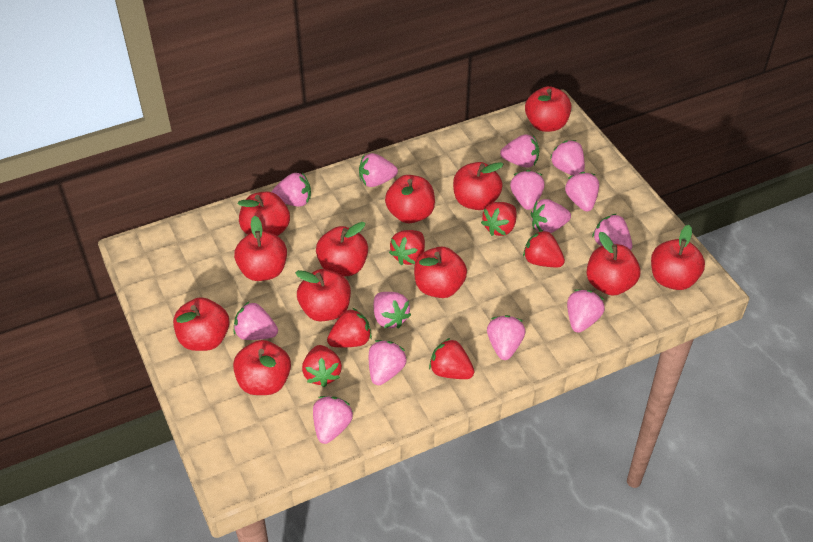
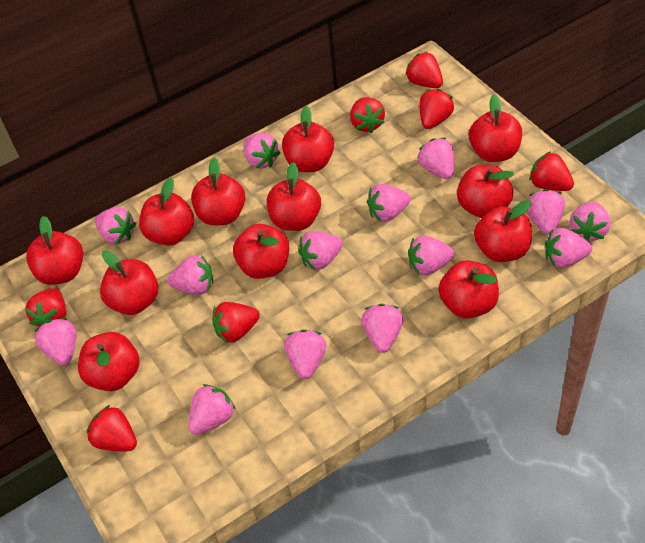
red strawberry: [302,345,342,387] [327,308,372,347] [389,230,425,265] [429,338,474,379] [481,202,517,236] [523,229,565,267] = 6 -> [25,288,66,327] [86,405,137,451] [212,302,260,343] [350,97,385,133] [405,52,443,88] [420,89,454,129] [529,151,574,191] = 7

